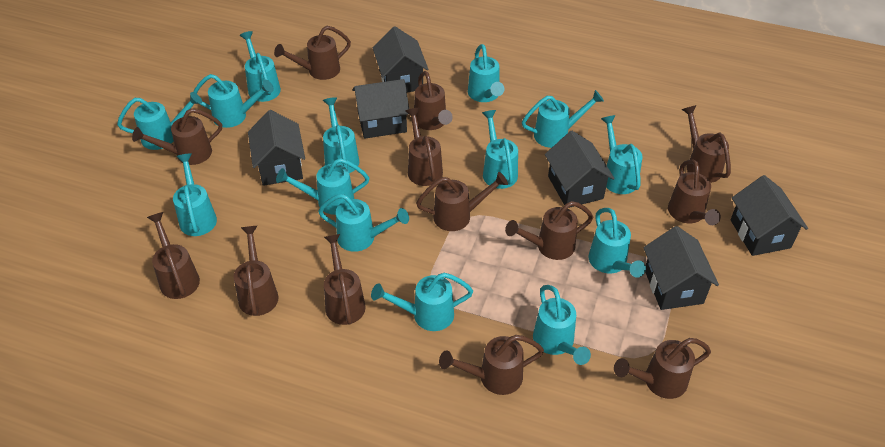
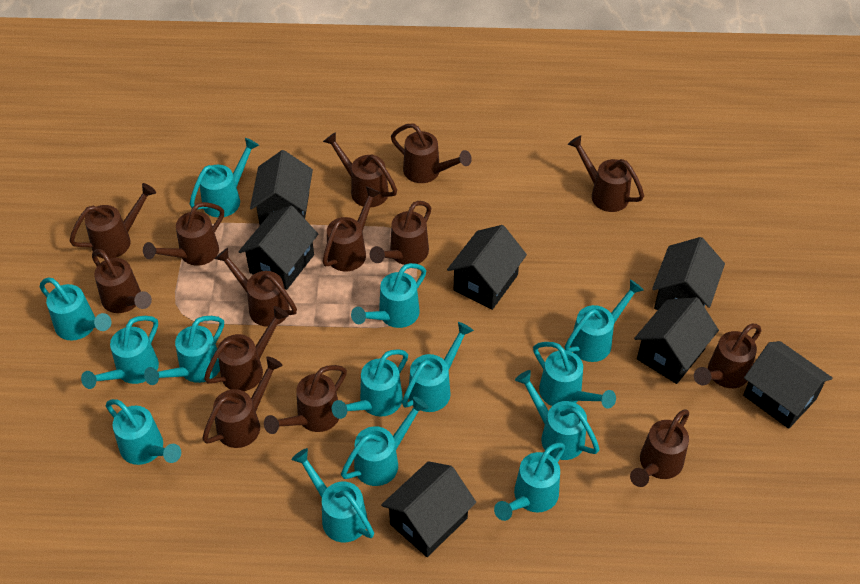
black house: [248,110,305,186] [352,79,409,139] [373,26,428,93] [545,131,615,208] [643,226,719,310] [731,175,808,256] = 6 -> [238,206,318,290] [250,150,313,225] [381,461,476,557] [447,225,527,310] [634,297,719,384] [652,237,725,310] [743,341,833,429] = 7
brown watering can: [132,108,222,165] [147,212,200,299] [233,226,278,316] [274,26,351,80] [324,234,366,325] [405,108,443,186] [414,71,453,130] [416,172,508,231] [439,335,544,395] [505,201,593,260] [614,338,711,399] [668,160,721,225] [682,105,731,183] = 13 -> [69,183,156,259] [92,249,152,313] [143,202,224,266] [202,357,283,448] [204,306,289,391] [215,248,297,327] [264,365,347,434] [322,186,381,271] [323,132,397,207] [370,201,431,265] [391,123,472,183] [568,135,644,212] [630,410,689,487] [694,324,761,388] = 14

